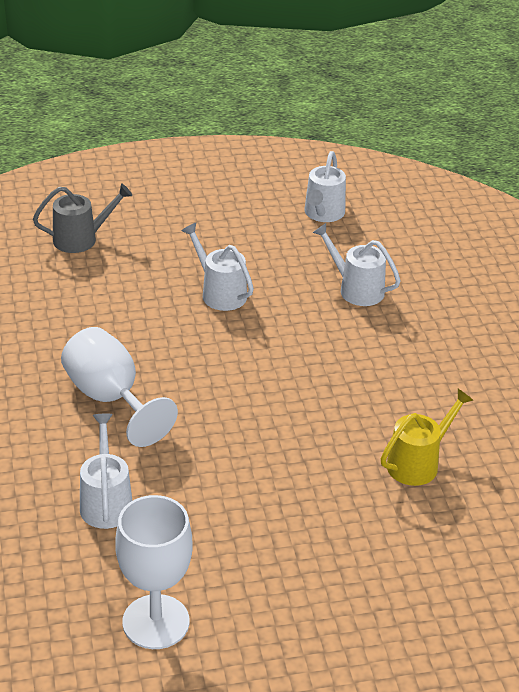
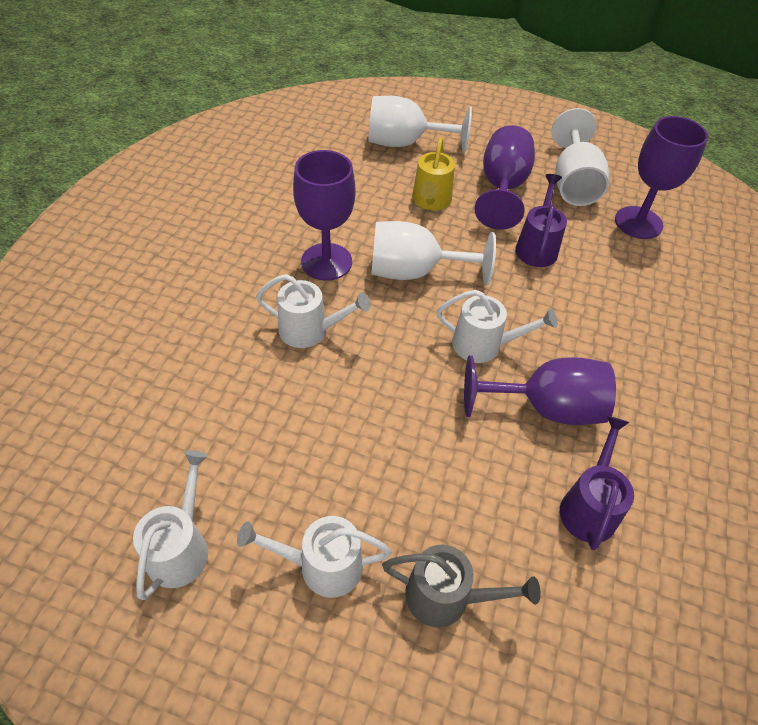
purple goblet: none = 0 -> [293,150,356,281] [464,355,616,425] [474,125,535,230] [615,116,708,239] = 4
purple watering can: none = 0 -> [515,174,567,267] [560,416,634,550] = 2
white goblet: [61,327,178,447] [115,495,193,649] = 2 -> [369,96,472,153] [371,221,496,285] [552,108,609,206] = 3

